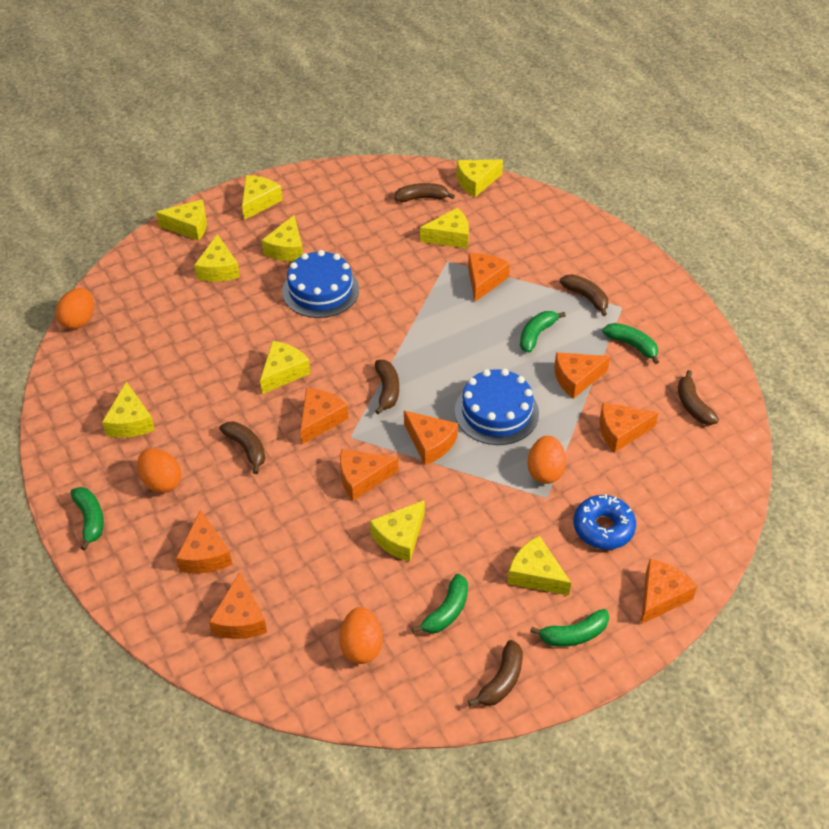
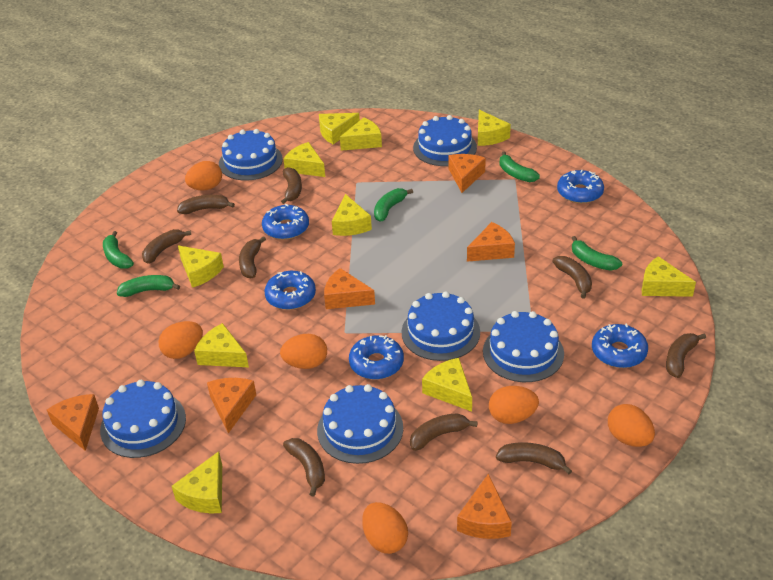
blue cake: [282,250,359,318] [455,369,539,445] = 2 -> [100,380,186,458] [219,129,283,180] [317,384,403,464] [402,291,480,361] [413,115,477,166] [483,311,564,382] = 6
blue donut: [573,494,636,550] = 1 -> [262,204,309,240] [264,271,316,310] [349,335,404,380] [557,170,604,204] [592,323,648,368] = 5
brown banana: [219,421,265,474] [375,360,399,415] [394,183,455,202] [468,640,523,707] [560,274,608,316] [678,370,719,425] = 6 -> [142,229,191,264] [177,195,235,214] [239,236,266,278] [281,167,302,204] [283,438,325,497] [410,413,478,451] [496,442,572,475] [552,256,592,299] [666,333,706,378] = 9
orange cheese: [176,510,232,573] [209,572,267,639] [300,388,348,444] [340,449,398,501] [404,411,458,465] [468,253,510,302] [554,352,610,399] [599,402,659,453] [641,559,697,624] = 9 -> [47,394,99,451] [207,378,256,433] [324,268,375,309] [449,154,486,193] [457,474,512,539] [467,222,515,262] = 6
orange egg: [56,288,94,329] [137,448,181,493] [339,607,383,664] [527,436,566,484] = 4 -> [158,321,203,359] [185,161,222,191] [280,334,327,369] [362,502,408,554] [489,386,539,424] [608,404,655,447] = 6

